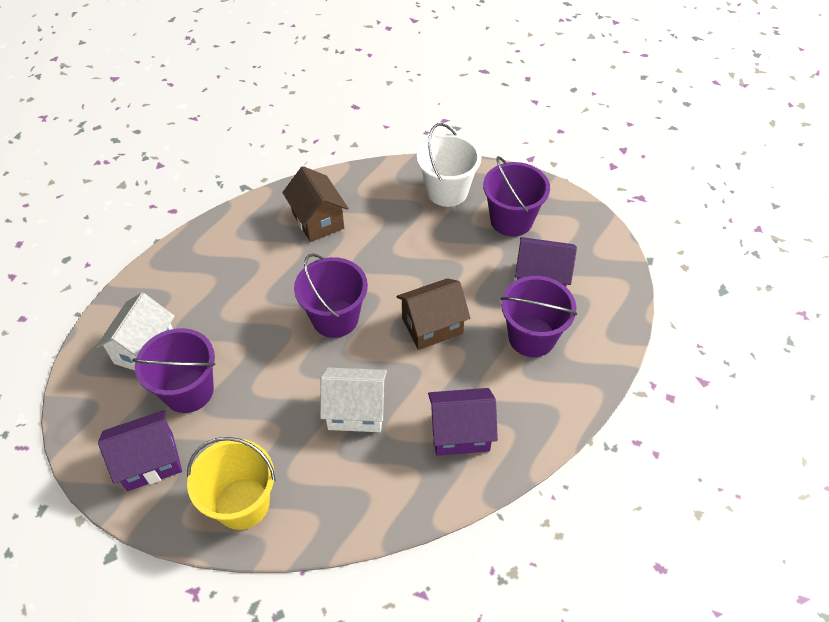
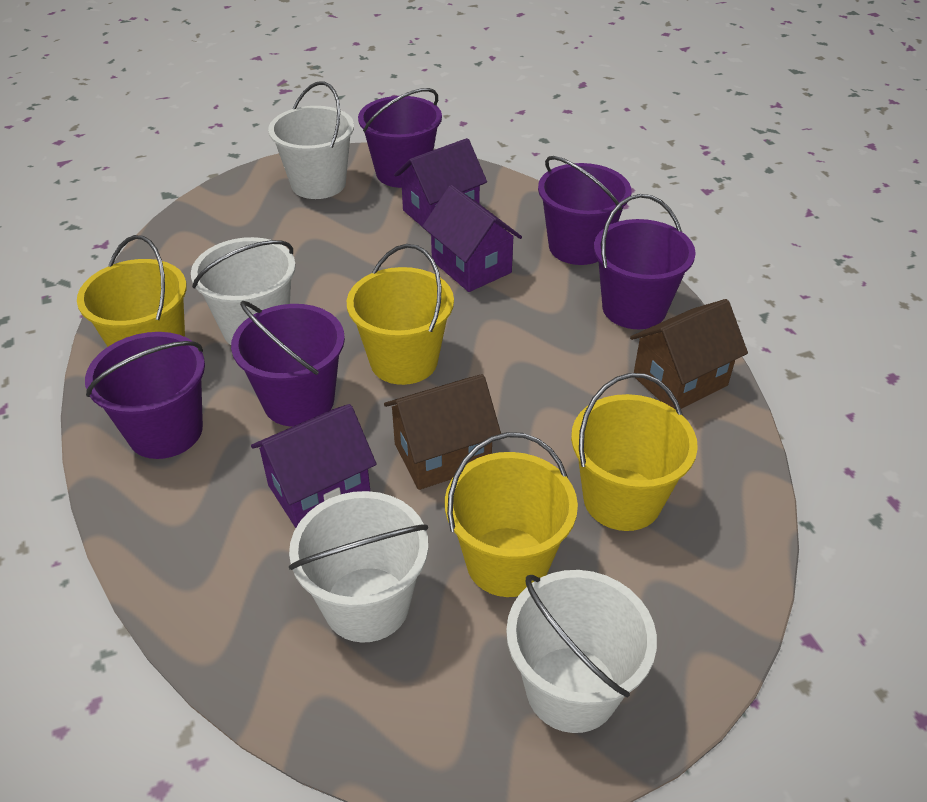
purple bucket: [132,328,215,413] [294,253,368,338] [483,156,550,237] [501,276,577,357] = 4 -> [85,332,205,459] [231,301,345,427] [358,88,442,188] [538,156,631,265] [594,194,696,329] = 5
white bucket: [417,123,481,207] = 1 -> [191,237,296,345] [268,81,354,199] [289,491,428,643] [506,570,657,733] = 4
white house: [96,293,175,370] [320,368,387,432] = 2 -> none = 0
yellow bucket: [187,437,276,530] = 1 -> [77,235,187,347] [347,244,454,385] [445,432,578,597] [571,373,698,531] = 4

